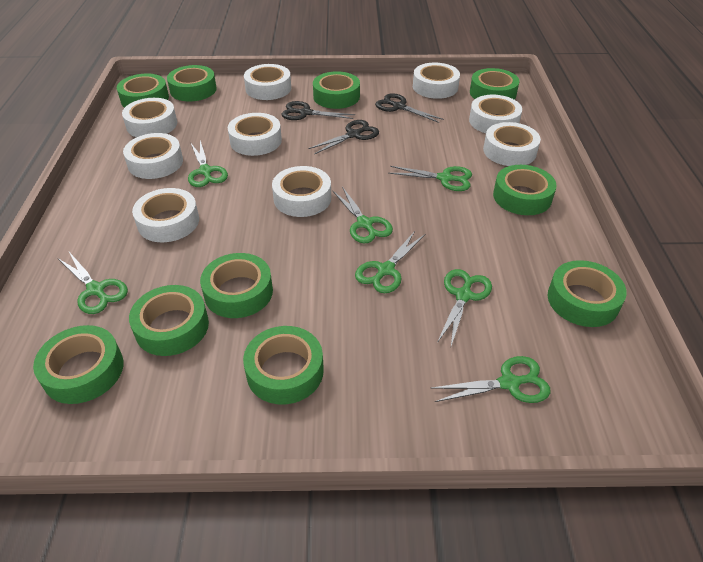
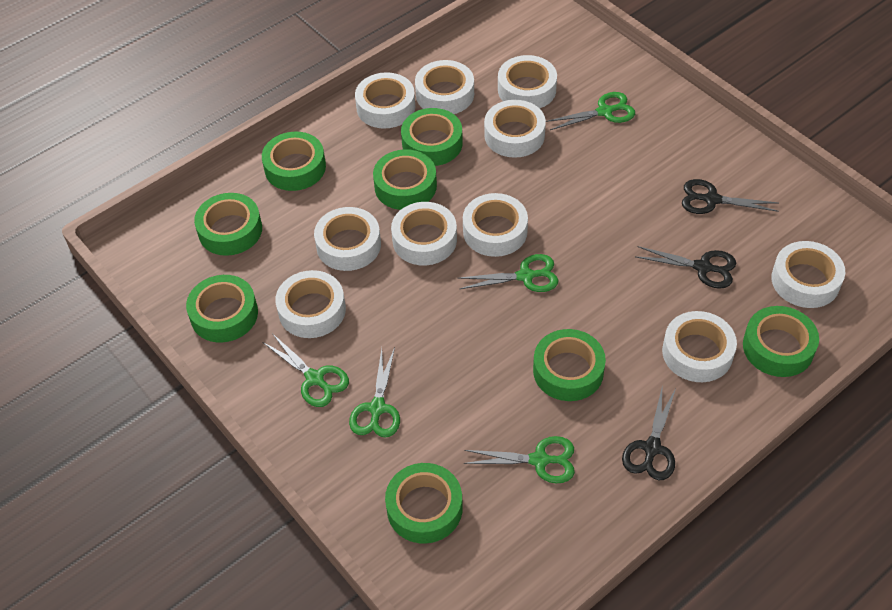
green scissors: [58,252,128,314] [188,140,228,187] [333,187,393,243] [355,231,425,293] [388,166,472,191] [430,356,551,403] [437,269,492,346] = 7 -> [263,333,349,407] [349,347,400,438] [458,254,559,292] [464,436,575,483] [546,92,635,130] = 5
green tape: [33,325,124,404] [117,74,169,108] [129,285,209,356] [167,65,217,101] [200,253,273,318] [243,326,324,405] [313,71,360,109] [470,68,519,100] [493,165,557,215] [548,260,627,327] = 10 -> [186,275,258,342] [194,193,262,256] [262,132,326,191] [373,149,437,210] [385,463,463,543] [401,108,463,166] [533,329,606,401] [743,306,819,377] = 8
white tape: [122,98,177,137] [123,133,183,179] [132,188,199,242] [228,113,282,156] [244,64,291,100] [272,166,331,217] [413,63,460,99] [469,95,522,133] [483,122,541,166] = 9 -> [275,270,346,338] [314,207,381,271] [355,72,415,129] [391,202,457,265] [415,60,474,114] [463,193,528,257] [484,100,546,158] [498,55,557,108] [662,311,737,382] [771,241,845,308] = 10

